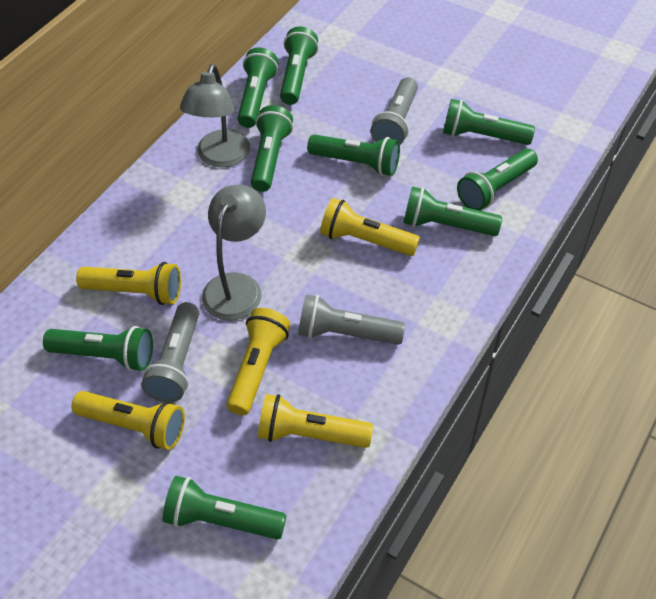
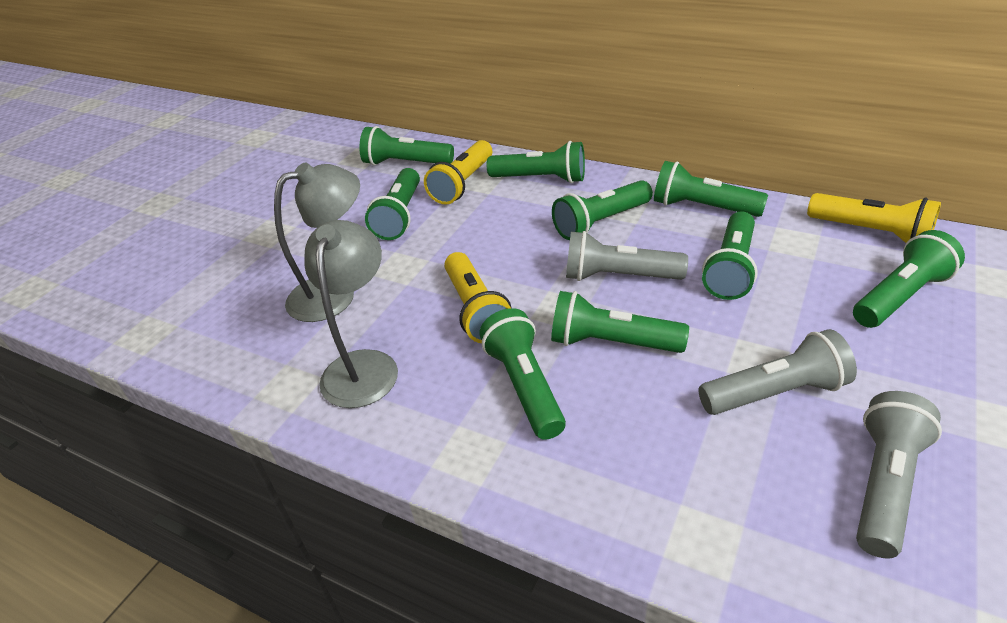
yellow flashlight: [71,391,185,450] [76,262,181,305] [226,308,290,415] [258,394,373,448] [320,198,420,256] = 5 -> [424,140,492,205] [444,252,512,343] [807,193,941,243] = 3

